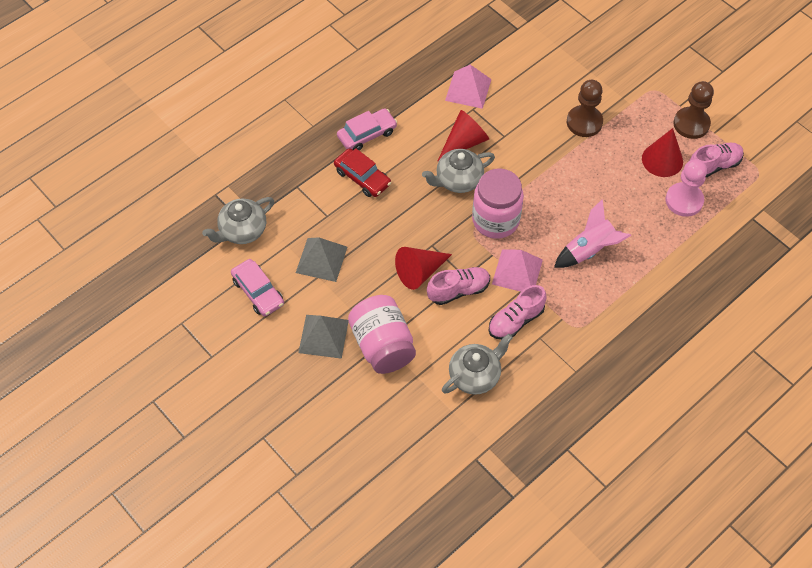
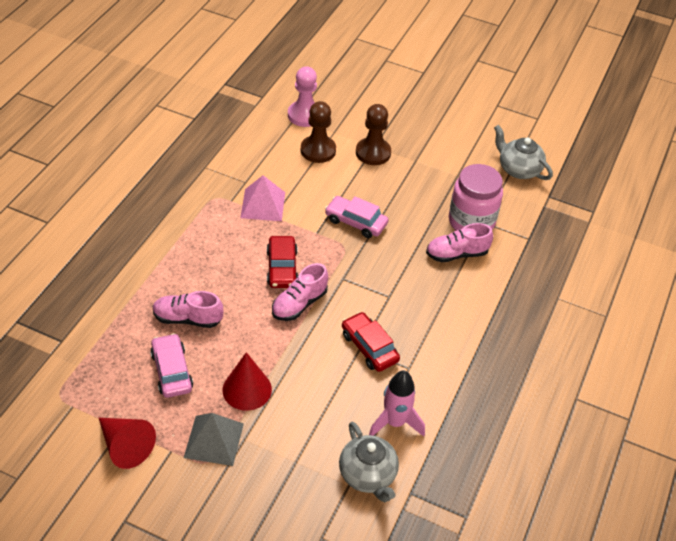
grey pyramid: [296,237,347,282] [298,315,349,359] = 2 -> [184,413,244,466] = 1
grey teapot: [202,197,274,244] [422,149,495,193] [442,334,513,395] = 3 -> [339,422,399,502] [494,125,553,180] = 2
pink jar: [348,295,416,374] [472,169,524,239] = 2 -> [449,164,503,231] = 1
pink pyramid: [445,65,492,109] [492,249,543,292] = 2 -> [240,175,285,221] = 1
red car: [334,148,391,197] = 1 -> [267,236,298,288] [342,312,400,372] = 2
red cone: [395,247,452,290] [437,110,489,162] [642,128,683,177] = 3 -> [99,418,156,469] [222,352,272,411] = 2

